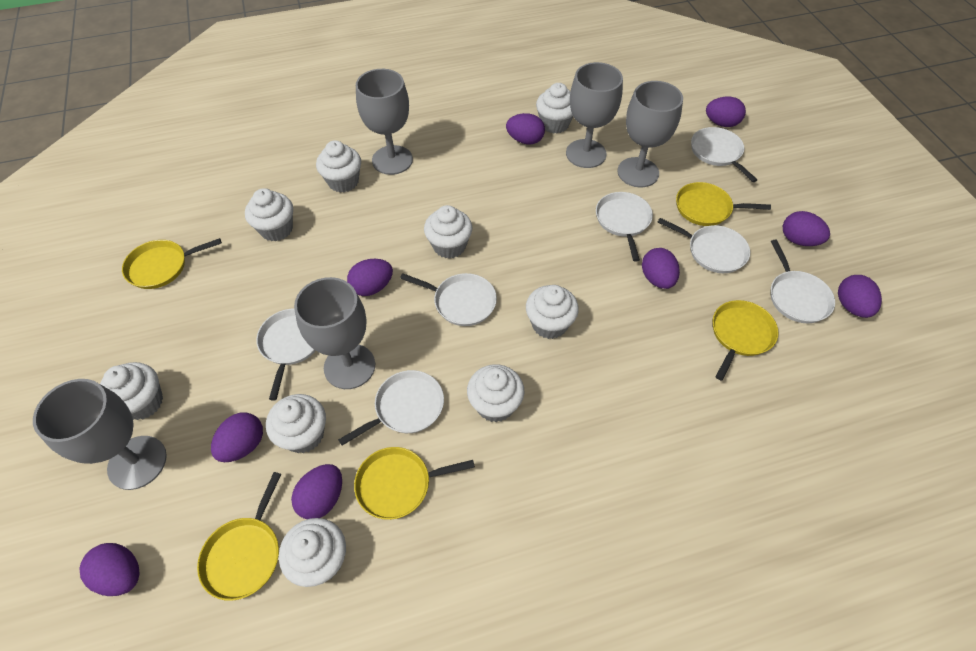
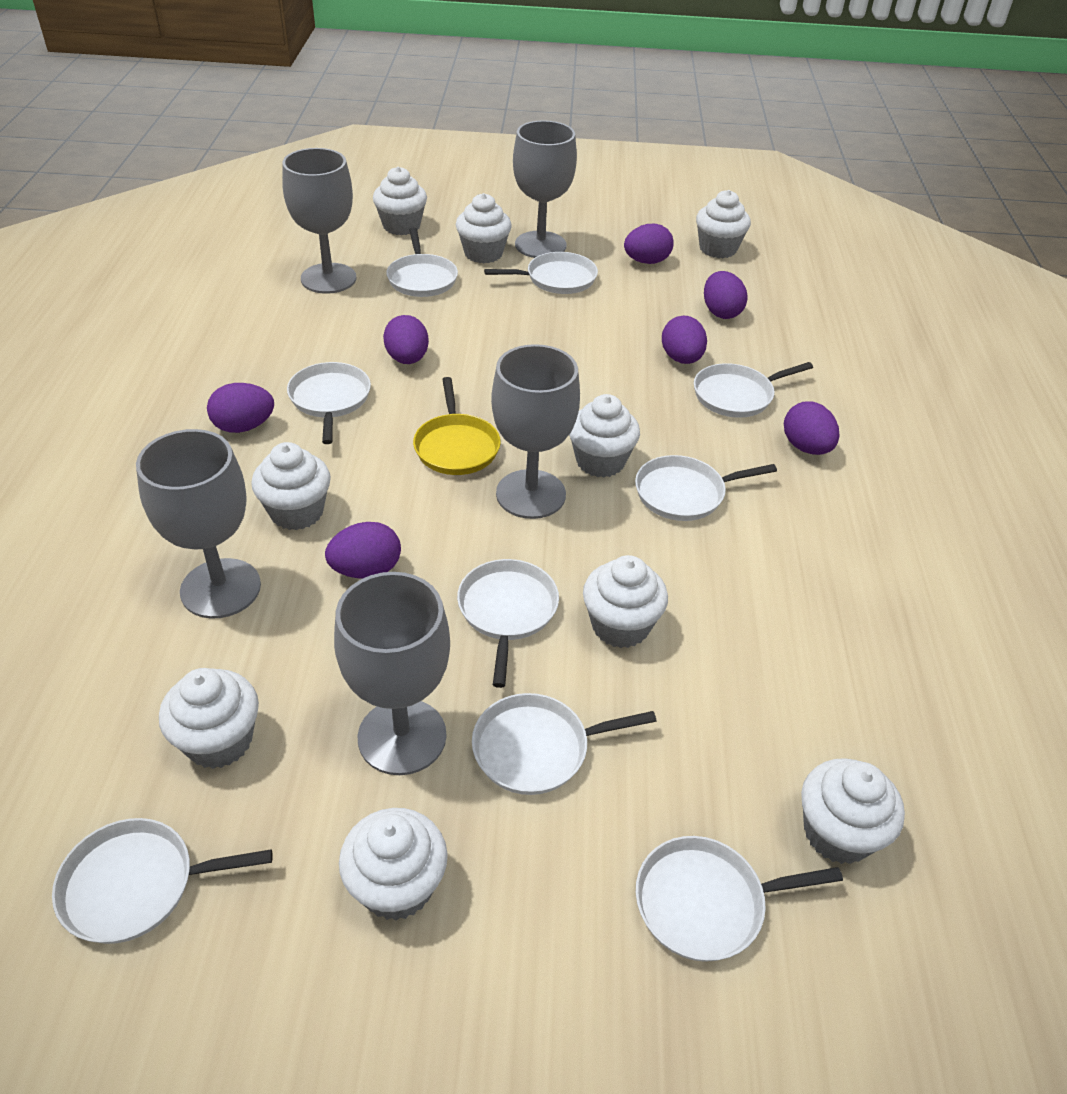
purple egg: [79,543,139,596] [211,413,263,462] [291,464,342,519] [347,259,393,296] [506,113,545,144] [642,248,680,289] [706,97,746,127] [783,211,830,246] [838,275,882,318] = 9 -> [207,383,274,433] [325,522,401,578] [383,315,429,364] [624,224,674,264] [662,316,707,364] [704,271,748,319] [784,401,839,455] = 7
white pan: [256,308,316,400] [338,370,444,446] [400,273,497,326] [596,192,653,262] [658,218,750,273] [691,127,757,182] [771,239,835,323] = 7 -> [52,818,273,944] [287,362,371,444] [386,228,458,297] [457,559,559,688] [472,693,657,795] [484,252,598,294] [635,455,777,521] [636,836,843,962] [694,362,813,418] = 9
yellow pan: [122,238,222,289] [197,472,281,601] [354,447,475,520] [676,182,771,226] [713,300,779,381] = 5 -> [413,377,501,475] = 1

